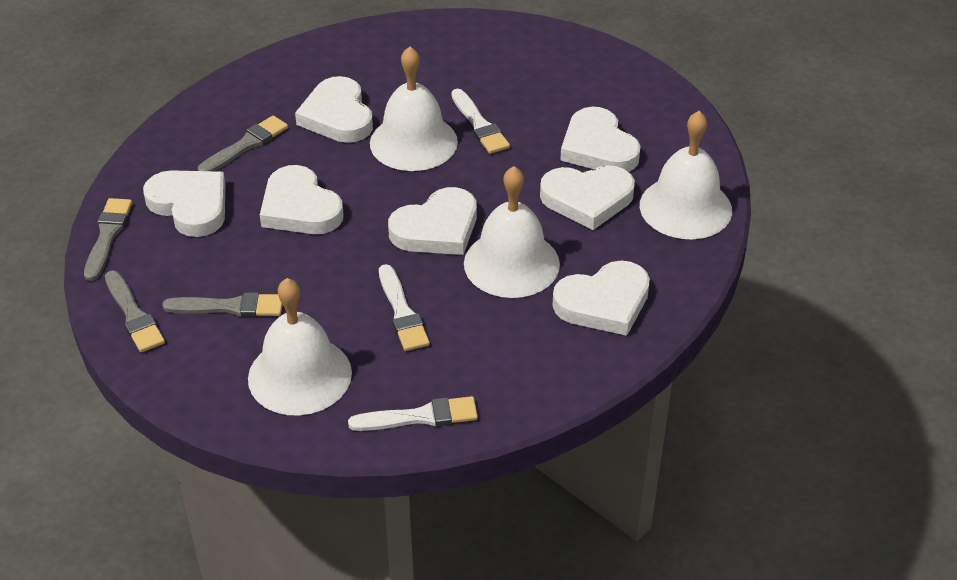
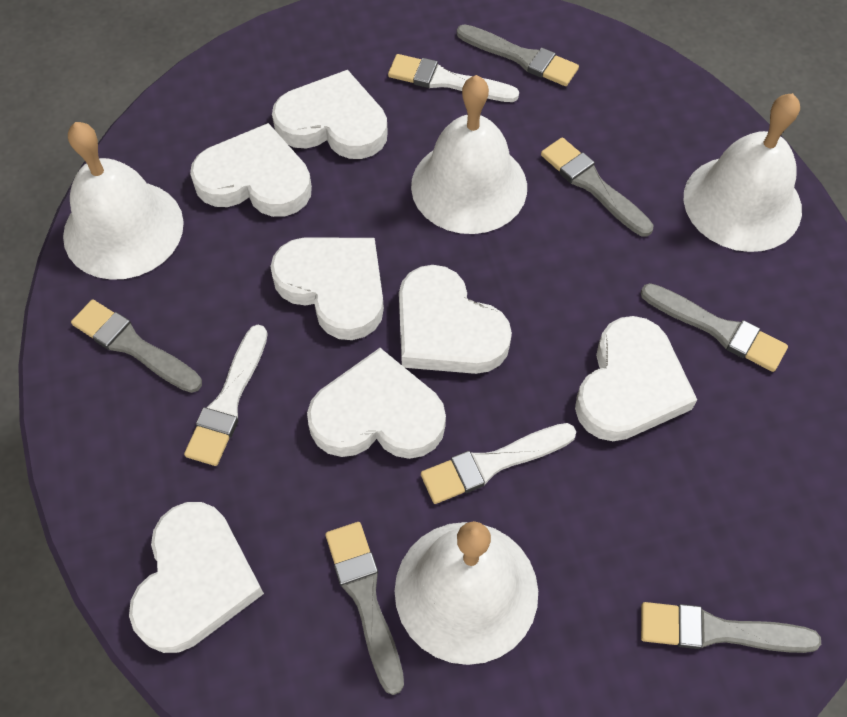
grey brush: [84,198,132,281] [105,271,165,352] [162,292,282,317] [198,115,288,171] = 4 -> [71,299,202,393] [325,522,404,695] [457,24,579,86] [541,137,654,237] [640,283,788,372] [641,602,821,653] = 6

